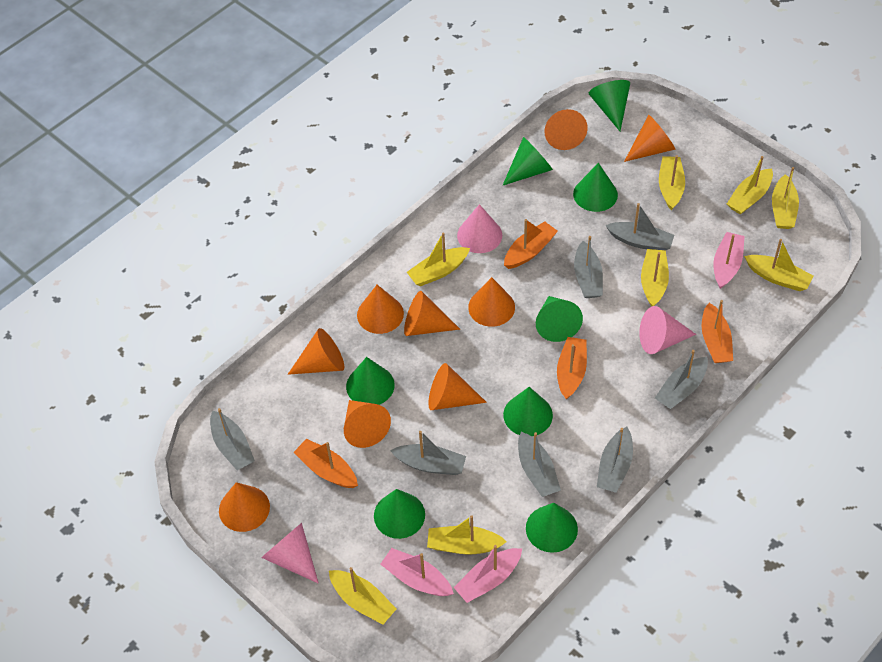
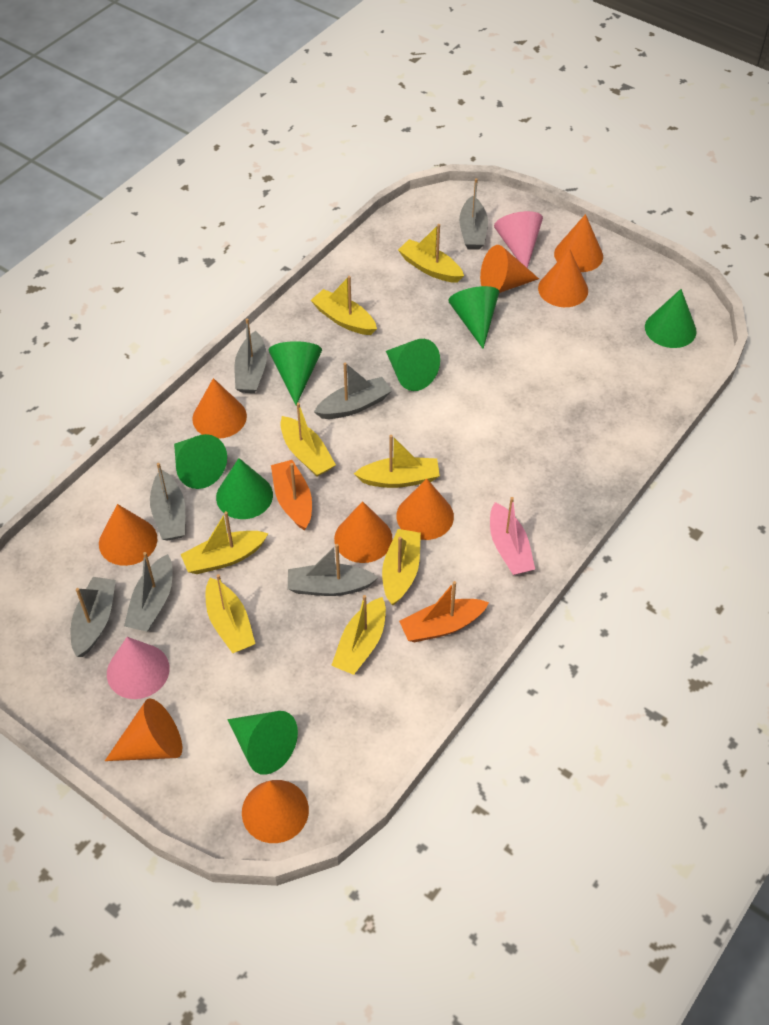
green cone: [346,357,395,405] [374,489,425,539] [503,137,553,185] [503,387,553,436] [526,503,578,553] [536,296,583,342] [573,163,618,212] [589,80,630,131] = 8 -> [174,434,227,489] [216,458,273,519] [227,711,298,775] [269,341,322,405] [386,339,440,391] [448,286,499,349] [645,289,697,348] = 7
orange boat: [294,438,358,488] [504,219,558,269] [557,337,587,400] [702,300,733,363] = 4 -> [271,460,312,530] [399,581,489,642] = 2
pink boat: [380,548,454,596] [454,545,522,603] [714,232,745,289] = 3 -> [490,497,535,575] = 1
pink cone: [261,523,318,583] [457,204,502,253] [639,306,696,354] = 3 -> [107,637,170,699] [494,211,543,268] = 2

